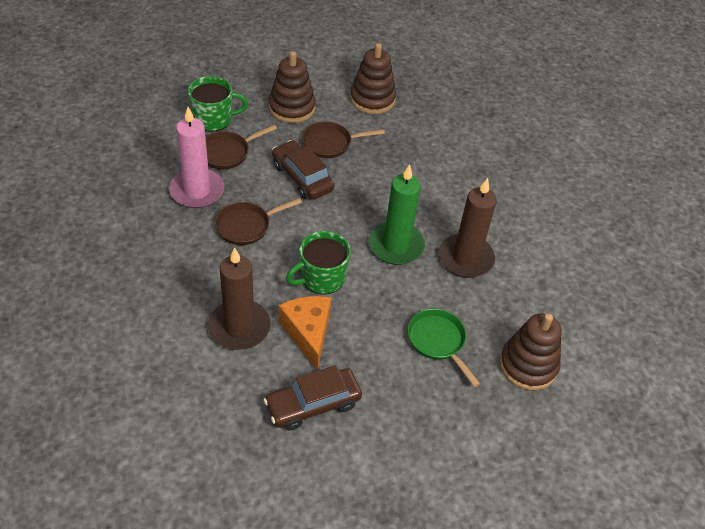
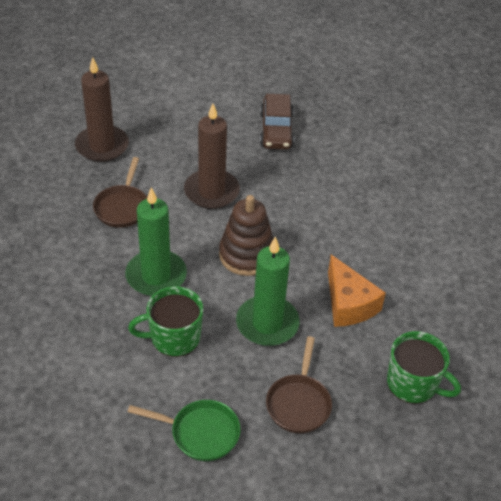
brown car: [264,365,362,430] [272,140,334,200] = 2 -> [260,94,294,150] = 1
brown pan: [205,124,277,169] [215,198,302,245] [302,121,385,158] = 3 -> [93,157,147,228] [266,336,332,433] = 2
brown stacking toy: [269,51,316,123] [350,43,396,114] [499,313,562,390] = 3 -> [219,195,273,276] = 1
green candle: [369,164,425,265] = 1 -> [125,187,187,296] [236,236,300,346] = 2
pink candle: [169,107,224,208] = 1 -> none = 0

